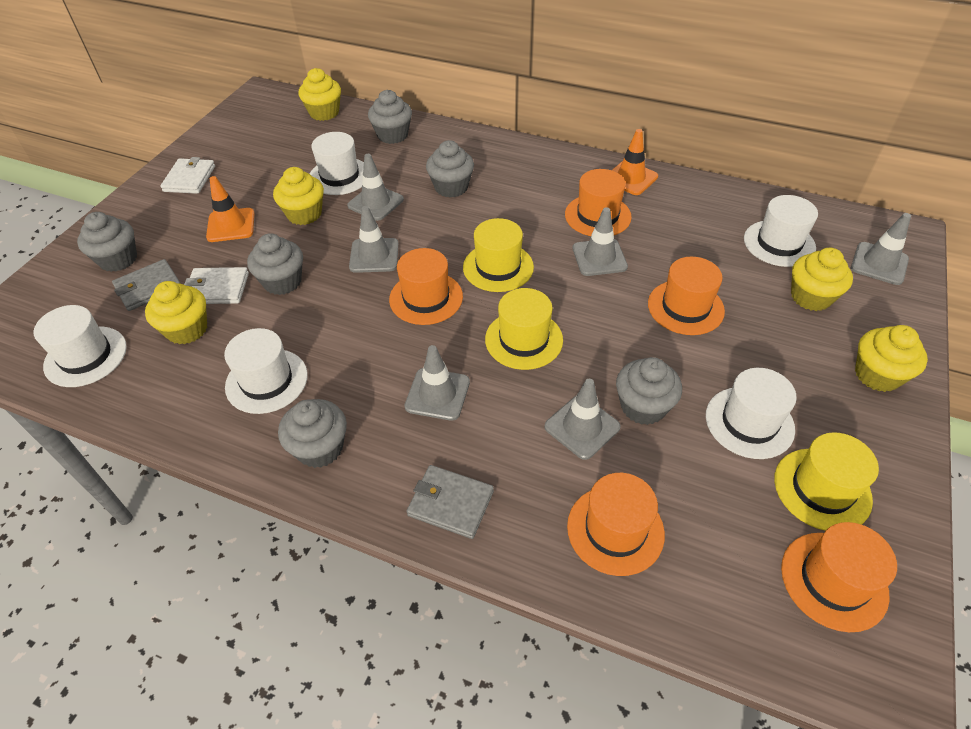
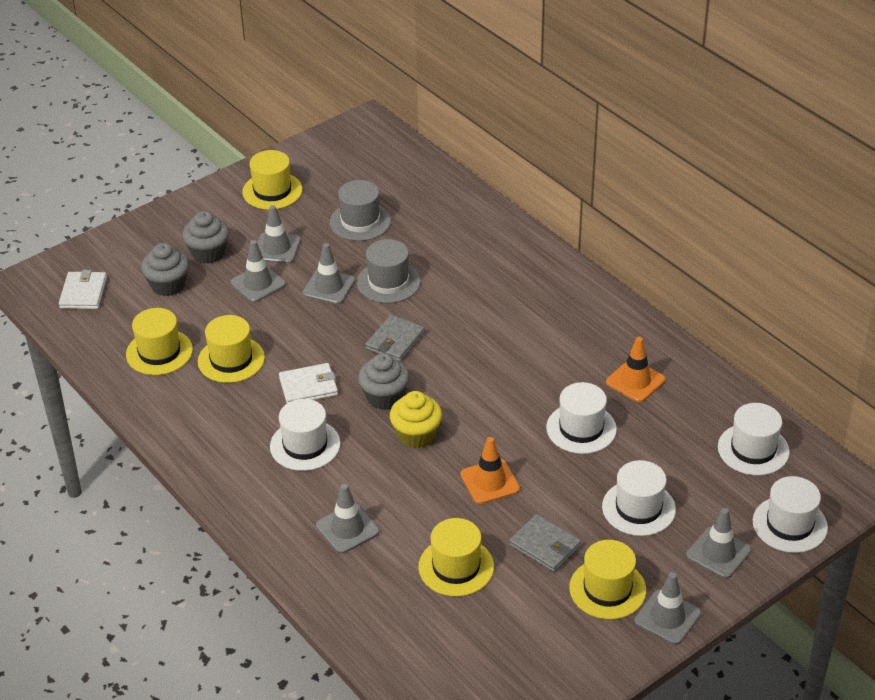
grey cupcake: [77,212,137,272] [247,233,303,295] [278,399,347,468] [368,90,412,144] [426,140,474,197] [616,357,682,425] = 6 -> [141,243,189,296] [182,211,229,264] [358,353,409,410] = 3
grey hat: none = 0 -> [330,180,391,241] [357,239,421,303] = 2
orange hat: [389,248,463,325] [565,169,632,236] [567,473,665,576] [648,257,725,335] [781,522,897,632] = 5 -> none = 0
yellow cupcake: [145,281,207,344] [273,167,324,225] [299,68,341,121] [791,248,853,311] [855,325,928,392] = 5 -> [390,391,442,448] = 1
yellow hat: [463,218,534,292] [485,288,563,370] [774,432,879,531] = 3 -> [126,308,193,375] [198,315,265,383] [242,150,302,210] [418,518,494,597] [569,540,646,620] = 5

